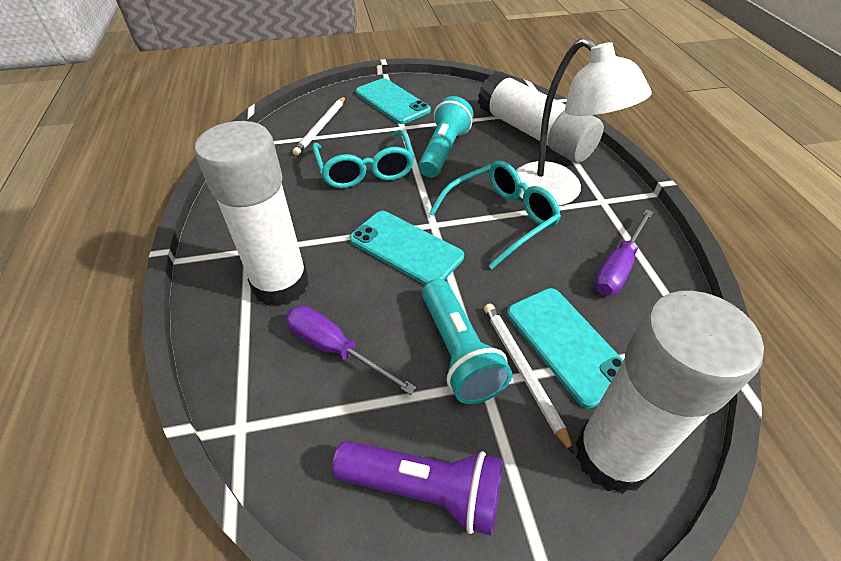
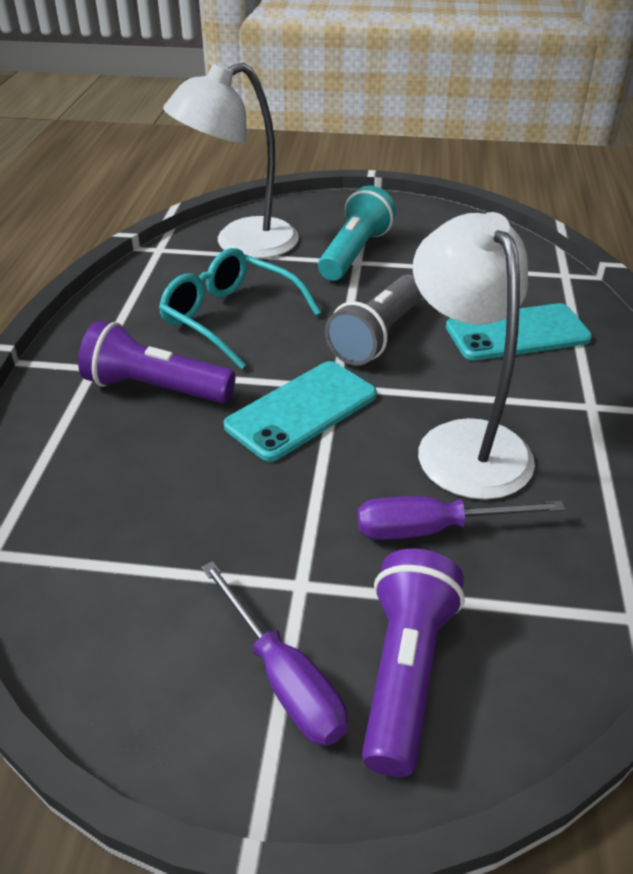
grey flashlight: none = 0 -> [325,274,423,365] = 1
purple flashlight: [332,441,503,536] = 1 -> [78,321,235,403] [362,549,465,777] = 2
turquoise flashlight: [419,96,474,178] [422,279,512,404] = 2 -> [318,185,396,281] = 1
turquoise glasses: [312,130,414,188] [429,160,561,269] = 2 -> [159,248,321,369] = 1
turquoise phone: [350,211,464,285] [356,78,431,124] [507,288,624,408] = 3 -> [224,361,377,462] [446,303,592,360] = 2
white glue stick: [195,121,309,307] [478,72,604,163] [575,291,764,494] = 3 -> none = 0
white lamp: [516,37,652,206] = 1 -> [163,63,299,259] [413,212,535,500] = 2
white pencil: [293,96,346,156] [484,303,574,454] = 2 -> none = 0

